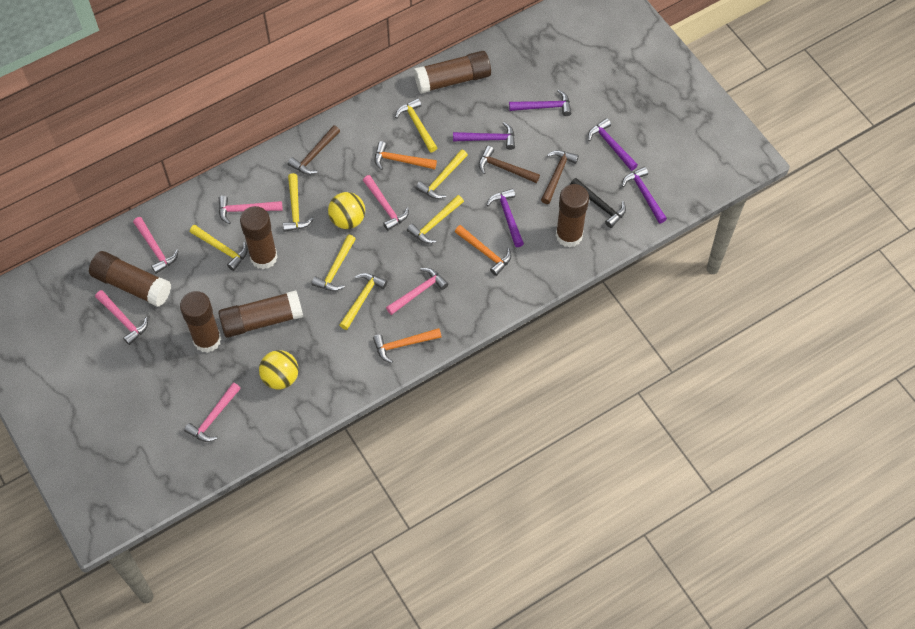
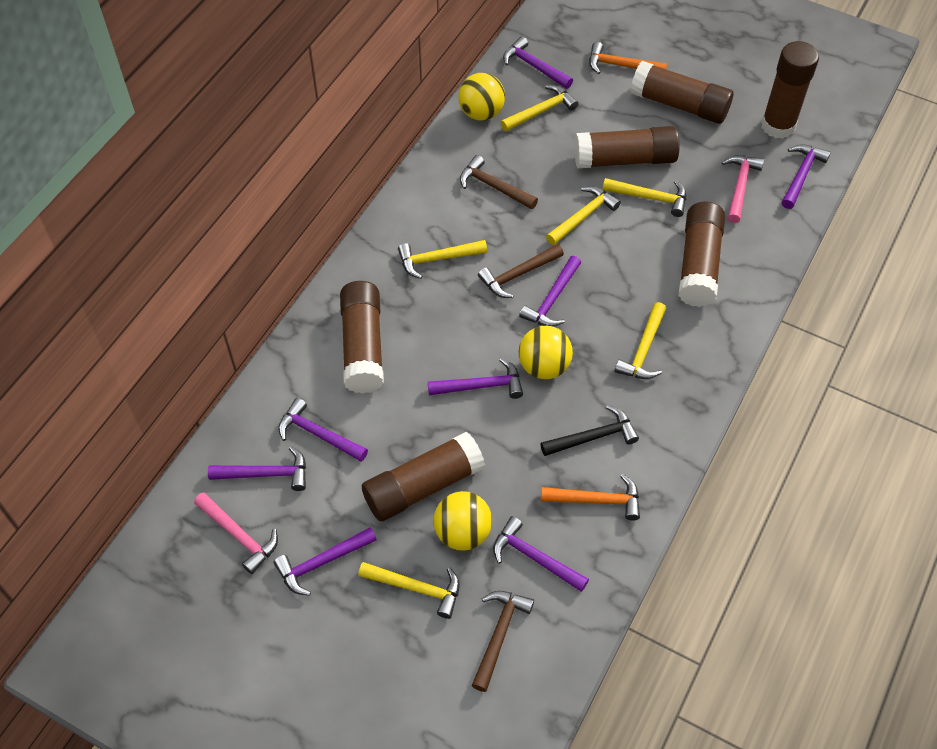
orange hammer: [373,328,442,363] [375,141,437,170] [455,225,511,276] = 3 -> [541,474,640,521] [589,42,667,74] = 2
pink hammer: [95,290,148,345] [133,217,179,274] [184,382,241,442] [219,196,282,224] [363,175,409,231] [386,268,448,315] = 6 -> [194,492,278,574] [722,155,764,223] = 2
purple hammer: [453,122,515,150] [487,188,524,247] [509,90,571,116] [588,118,638,171] [622,166,667,223] = 5 -> [208,446,306,491] [274,527,377,596] [278,398,368,462] [428,358,523,399] [493,516,589,592] [503,36,573,89] [519,256,581,327] [782,144,831,209] = 8
yellow ball: [259,350,298,389] [328,192,365,229] = 2 -> [433,491,492,551] [458,73,505,121] [519,326,573,379] = 3
yellow hammer: [190,225,248,271] [283,173,314,232] [312,235,356,291] [339,273,387,330] [395,98,437,152] [407,195,464,244] [416,149,468,199] = 7 -> [358,562,460,619] [398,240,487,279] [501,85,579,132] [546,186,621,245] [603,178,686,217] [615,302,666,379] = 6

